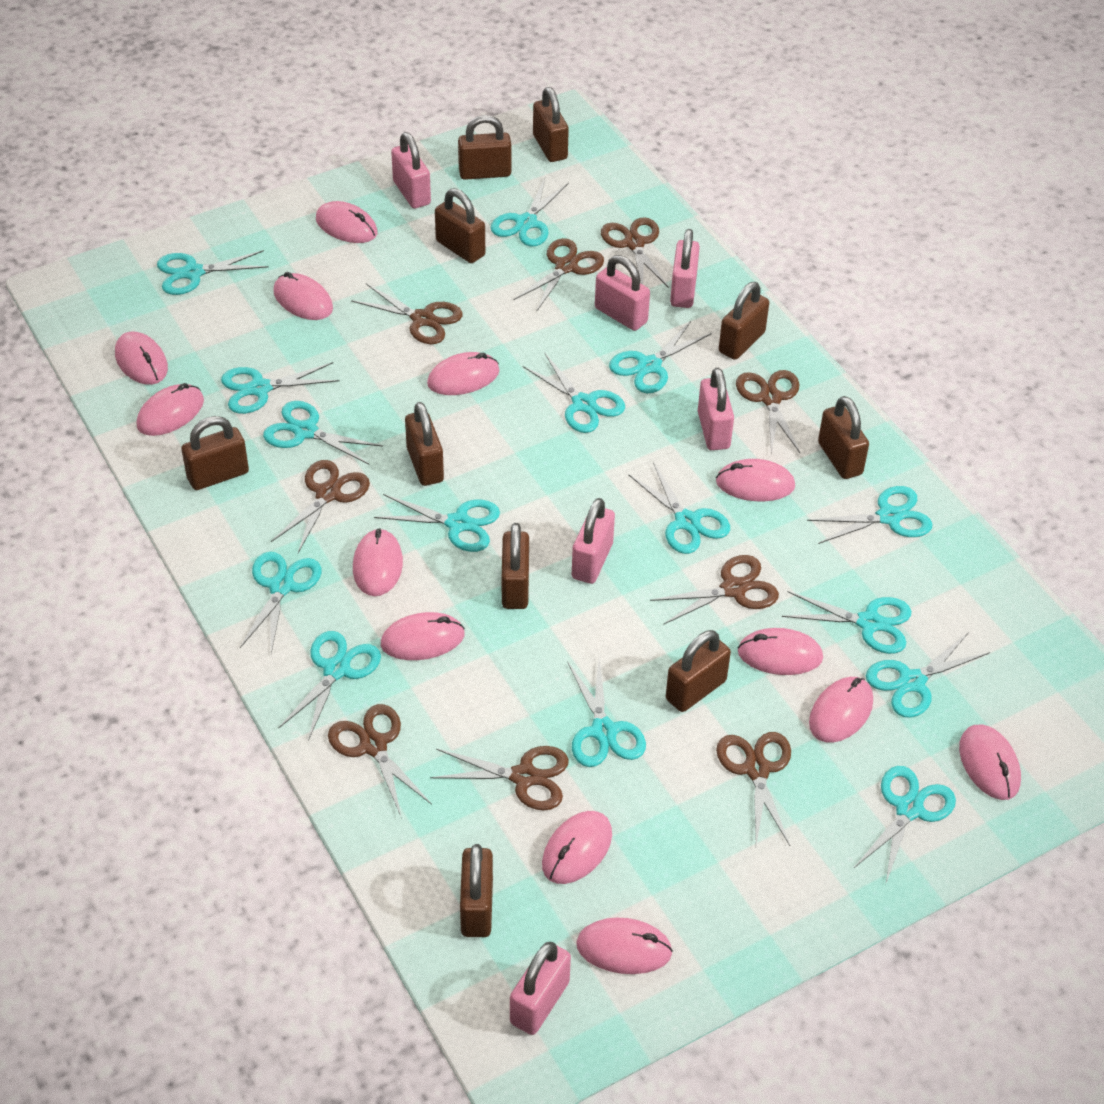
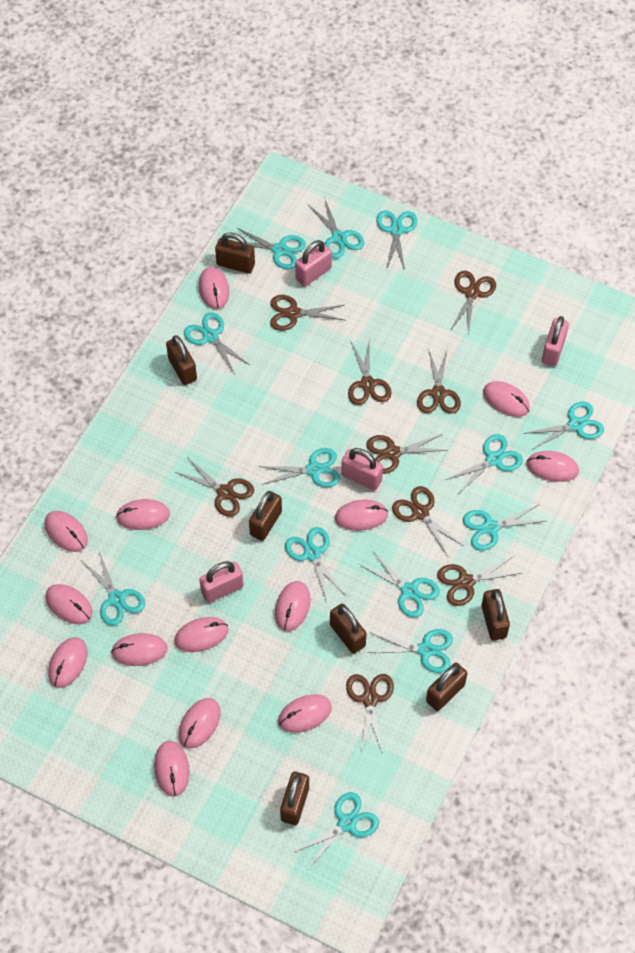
brown padlock: [181,416,249,490] [405,402,444,486] [435,188,485,263] [458,115,511,180] [460,844,493,937] [502,523,529,609] [533,87,569,162] [666,630,731,712] [719,282,769,360] [818,396,869,479] = 10 -> [166,335,197,385] [215,232,255,274] [249,491,282,541] [280,772,309,825] [330,603,367,654] [426,663,467,711] [482,589,510,640] = 7
pink mouse: [115,332,168,385] [137,383,204,436] [273,272,333,320] [316,201,378,243] [353,528,403,596] [381,612,465,660] [427,352,499,395] [542,811,612,884] [576,918,673,974] [716,459,795,501] [738,628,823,675] [809,677,873,743] [959,724,1021,800] = 13 -> [44,511,88,552] [45,584,93,624] [48,637,87,688] [111,633,168,666] [116,499,170,530] [154,741,190,797] [174,617,228,652] [179,698,221,749] [198,267,229,309] [275,581,310,631] [278,694,332,733] [335,500,388,531] [483,381,530,417] [527,451,579,482] = 14
pink padlock: [391,132,431,209] [510,942,571,1035] [572,498,615,584] [595,255,650,331] [670,229,700,308] [698,368,734,450] = 6 -> [199,561,244,603] [295,240,332,287] [341,448,383,490] [542,316,569,367] = 4
turquoise scissors: [157,250,269,295] [221,362,340,414] [240,552,322,654] [263,401,383,465] [279,631,381,741] [374,494,500,552] [491,178,569,246] [523,353,625,433] [568,658,646,767] [609,321,712,393] [628,462,730,554] [782,591,912,654] [807,486,933,544] [854,766,956,883] [866,632,991,718] = 15 -> [82,552,145,626] [184,312,250,374] [236,227,306,269] [259,448,340,487] [285,527,345,601] [294,792,379,870] [309,197,365,259] [360,551,440,618] [367,629,453,673] [376,211,417,270] [445,434,523,494] [463,505,545,550] [523,401,604,450] = 13

